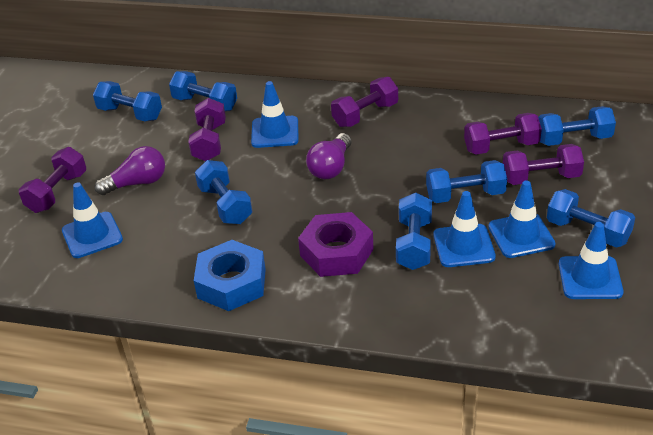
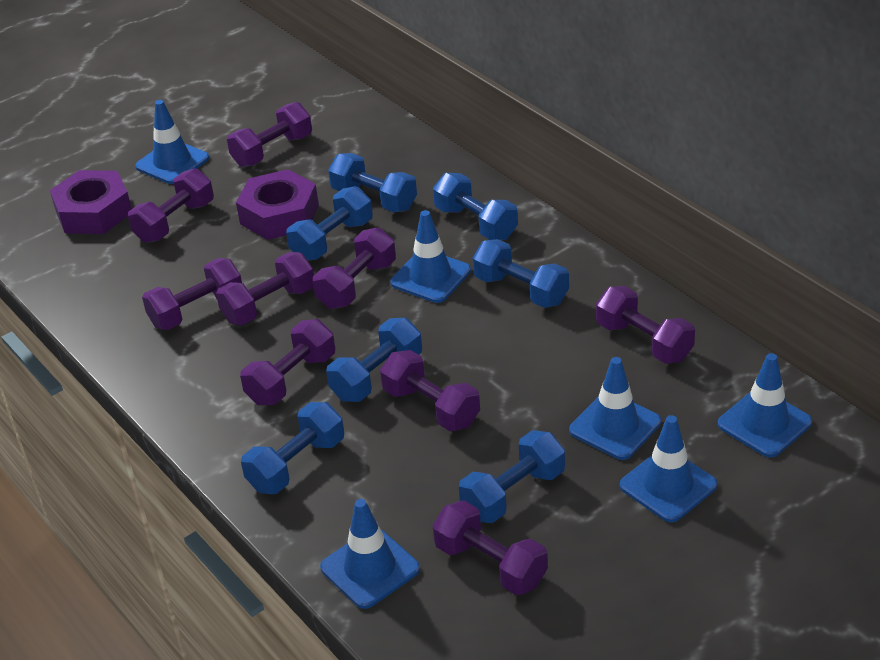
blue nut: [194,240,266,311] = 1 -> none = 0
blue traffic cone: [62,182,123,258] [251,81,298,148] [433,191,496,267] [488,181,555,258] [559,222,623,299] = 5 -> [135,100,209,184] [320,499,420,609] [390,210,471,303] [569,357,661,460] [620,415,717,523] [718,353,812,458] = 6
purple dumbbell: [19,147,86,213] [188,98,226,161] [331,77,398,127] [464,113,542,155] [503,144,584,185] = 5 -> [128,168,214,243] [142,258,242,330] [216,252,314,325] [227,102,312,167] [240,319,335,405] [313,227,396,309] [380,350,480,431] [433,500,548,595] [596,286,695,364] = 9
purple light bulb: [94,146,165,195] [306,133,351,180] = 2 -> none = 0
purple nut: [298,212,374,277] = 1 -> [50,170,132,234] [236,169,319,240] = 2

